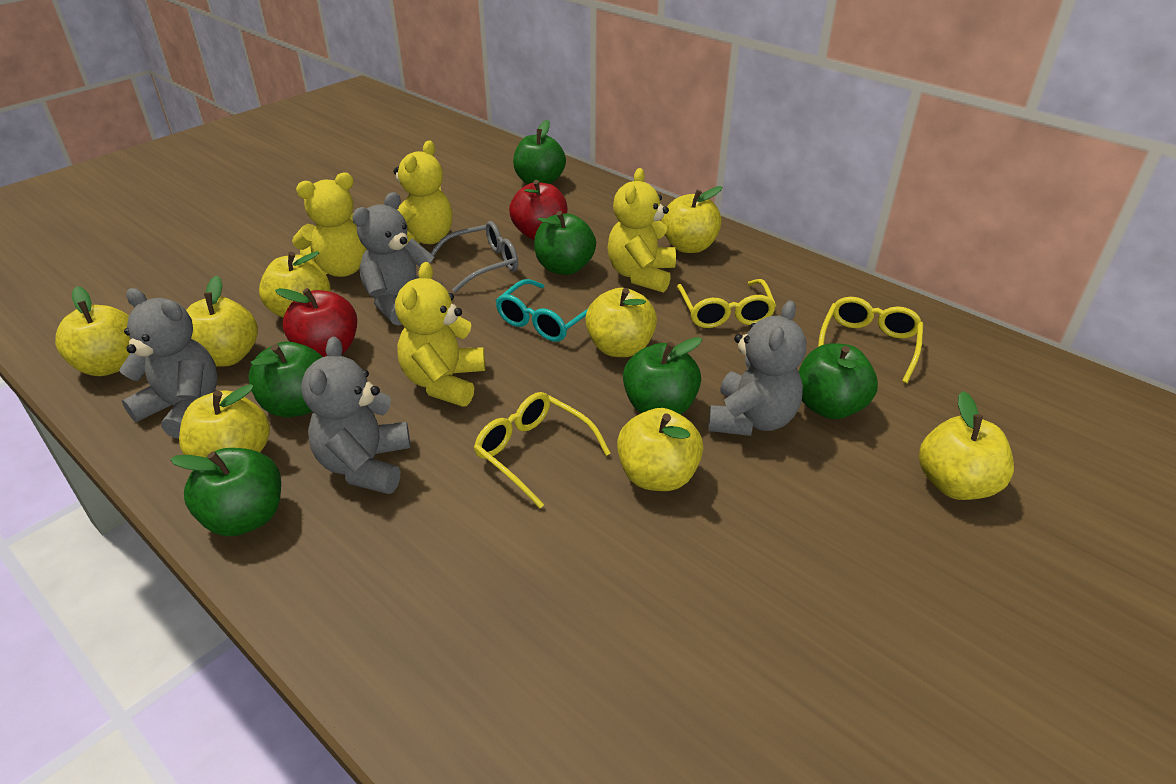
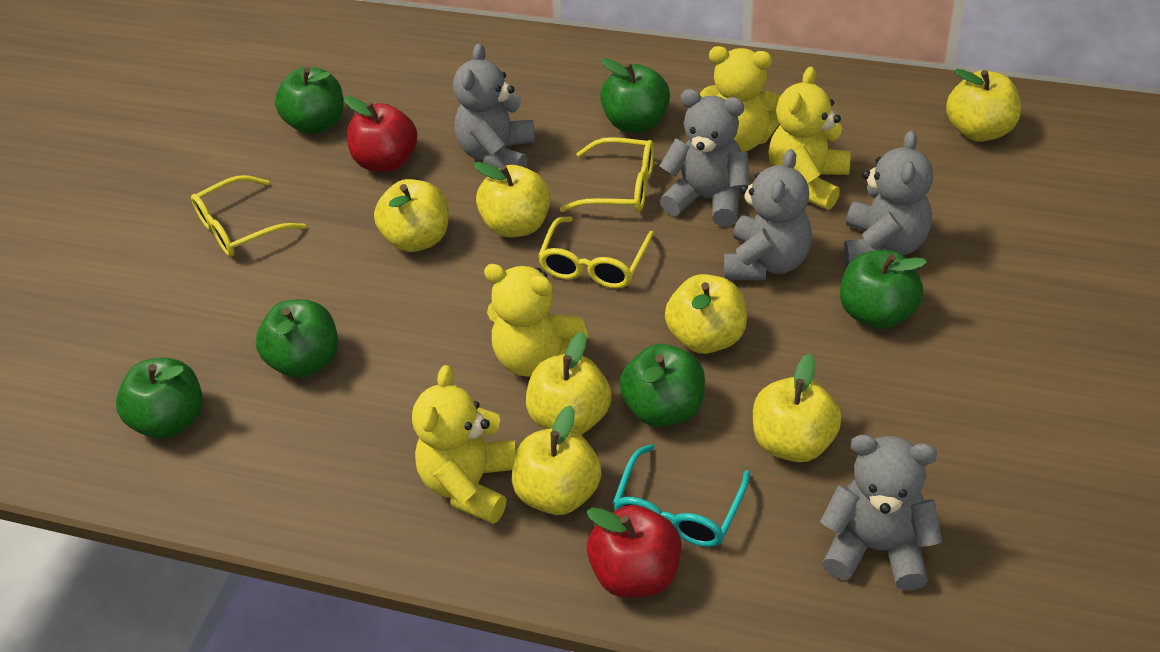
grey glasses: [430,221,518,293] = 1 -> none = 0
grey teddy bear: [119,288,218,438] [301,337,410,494] [352,192,443,326] [708,300,806,436] = 4 -> [453,43,535,169] [659,89,750,227] [724,149,812,280] [820,435,942,591] [843,130,933,266] = 5
yellow apple: [55,286,131,376] [179,384,270,458] [186,275,258,367] [259,251,331,318] [585,288,657,357] [617,408,703,491] [661,186,722,253] [919,391,1014,500] = 8 -> [374,179,449,252] [473,162,551,237] [512,405,601,515] [526,332,611,435] [665,274,747,354] [753,354,842,462] [946,69,1021,142] = 7

